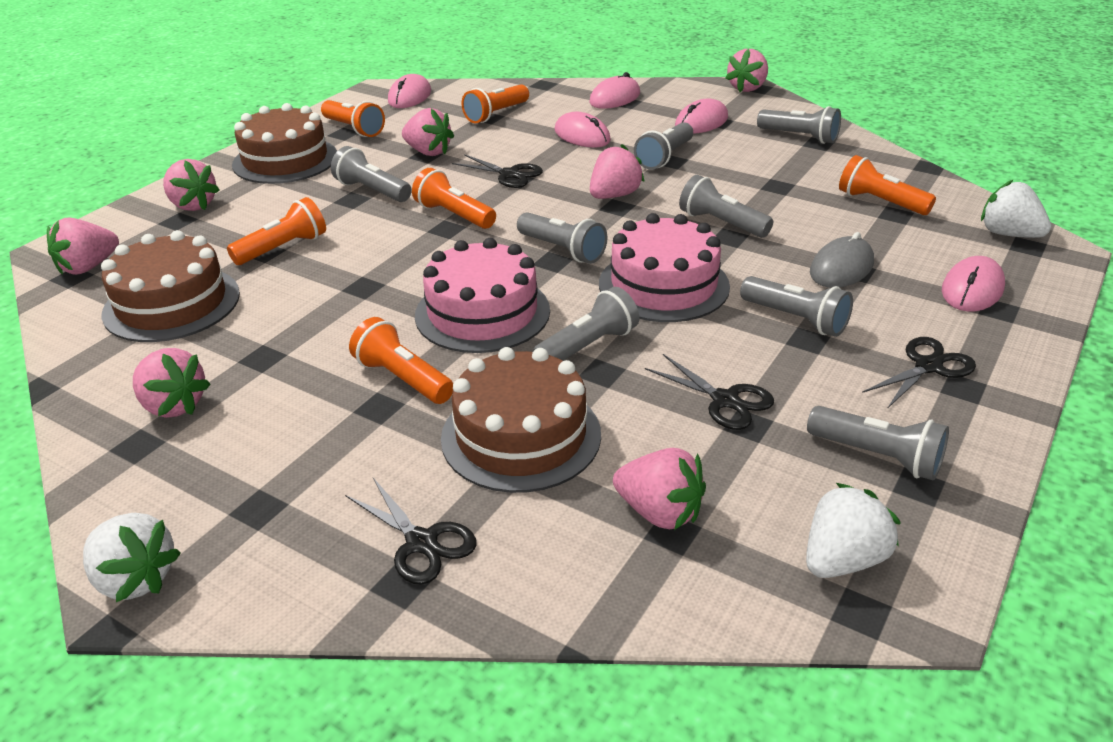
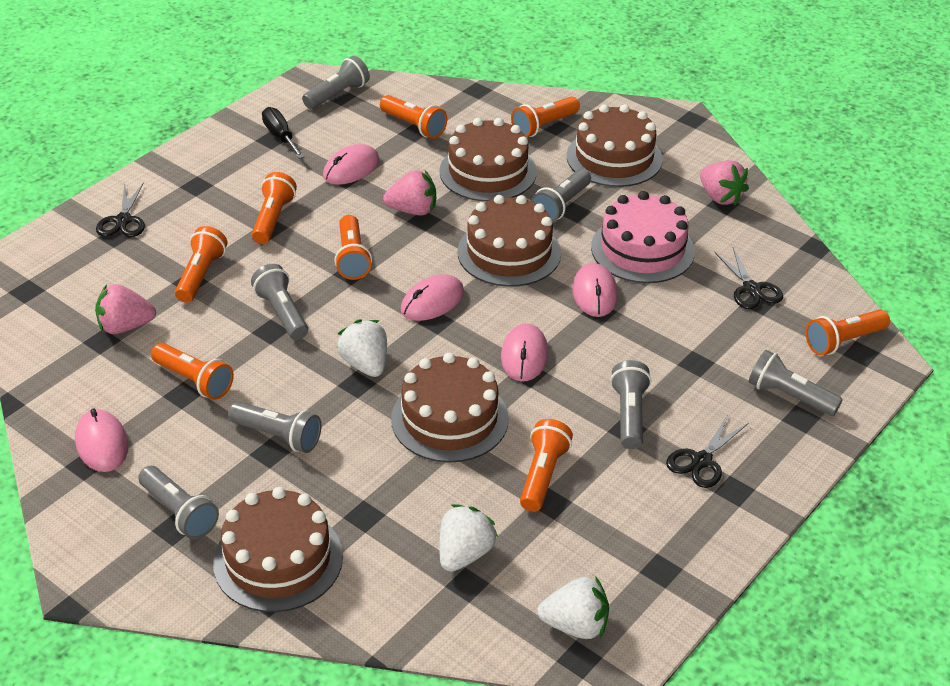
black scissors: [345,478,477,585] [452,154,543,188] [645,354,774,430] [862,337,976,409] = 4 -> [96,182,145,237] [666,415,748,488] [714,248,783,309] = 3
black screwdriver: none = 0 -> [262,107,304,159] = 1
brown cake: [101,230,240,342] [232,103,337,184] [441,347,601,493] = 3 -> [213,487,343,612] [391,353,509,463] [439,118,537,202] [457,195,561,287] [567,104,663,187] = 5
grey flashlight: [331,146,412,202] [517,212,607,264] [533,287,639,361] [634,122,693,170] [679,175,773,238] [740,276,853,337] [757,106,841,144] [807,406,949,481] = 8 -> [138,466,219,539] [228,401,322,453] [251,264,308,340] [302,56,370,109] [531,169,591,222] [610,360,651,449] [748,350,843,416] = 7
grey mouse: [810,232,874,288] = 1 -> none = 0
orange flashlight: [227,197,326,265] [321,100,385,137] [349,317,453,404] [412,168,496,229] [461,84,529,123] [839,155,936,215] = 6 -> [151,343,234,400] [175,226,227,303] [252,172,297,244] [335,215,372,280] [380,95,447,139] [511,97,580,138] [520,419,573,512] [805,309,890,355] = 8
pink cake: [415,238,550,353] [599,213,730,322] = 2 -> [591,191,695,283] = 1
pink strawberry: [47,217,119,275] [133,348,211,418] [163,159,220,211] [402,108,454,156] [590,144,645,199] [613,448,706,530] [725,49,768,92] = 7 -> [95,284,156,334] [383,170,436,216] [700,160,749,205] = 3

